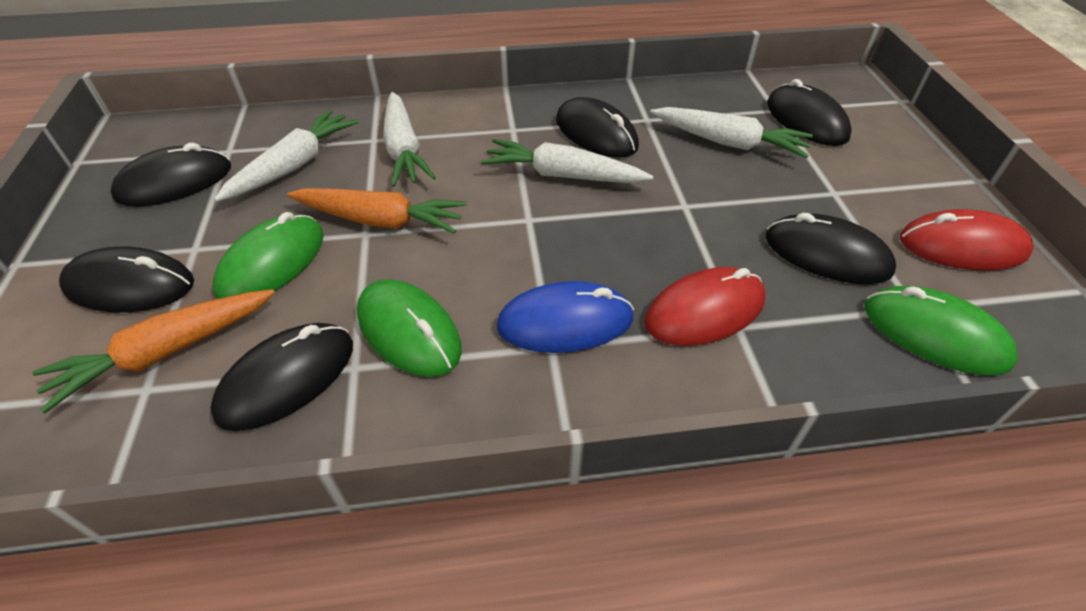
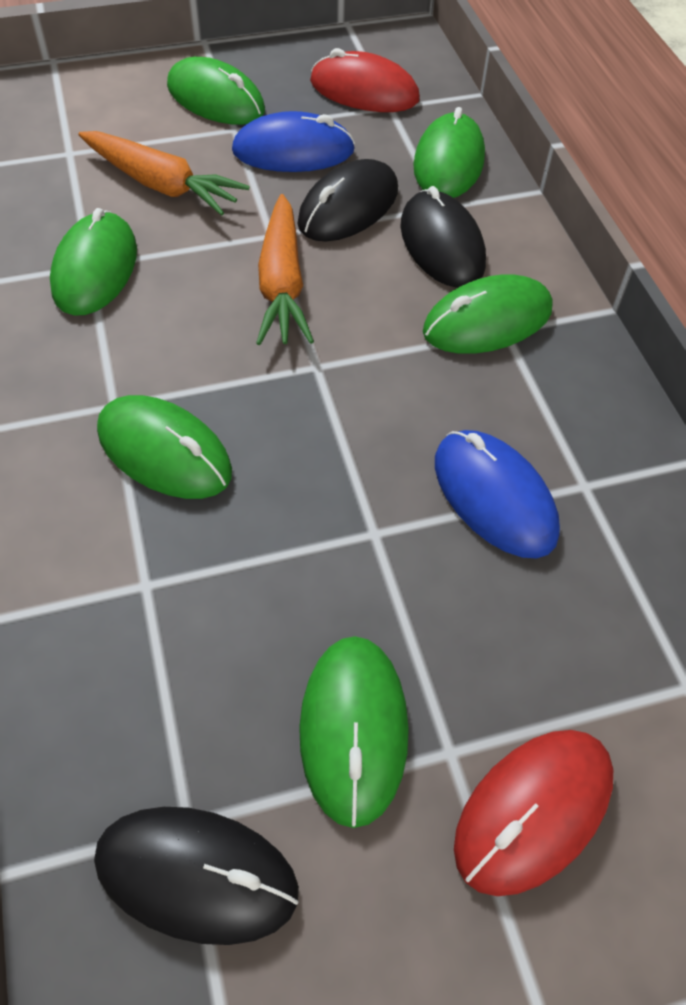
black mouse: [59,246,194,313] [110,143,231,207] [210,323,353,431] [556,97,639,158] [766,213,896,284] [767,79,852,146] = 6 -> [94,807,299,945] [297,159,398,241] [400,186,486,288] = 3
blue mouse: [496,281,634,353] = 1 -> [232,111,355,172] [435,430,560,558] = 2
green mouse: [213,212,324,299] [357,279,462,377] [865,286,1018,375] = 3 -> [50,208,137,316] [97,395,232,499] [167,57,265,125] [299,636,409,828] [413,107,485,198] [423,274,552,354] = 6
white carrot: [214,109,359,202] [383,92,436,187] [481,139,653,183] [650,107,813,158] = 4 -> none = 0

